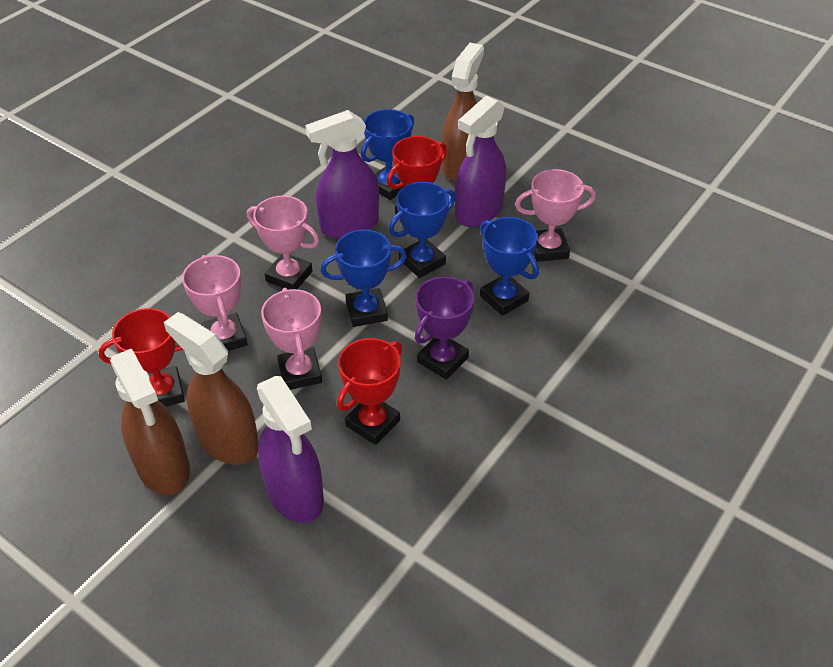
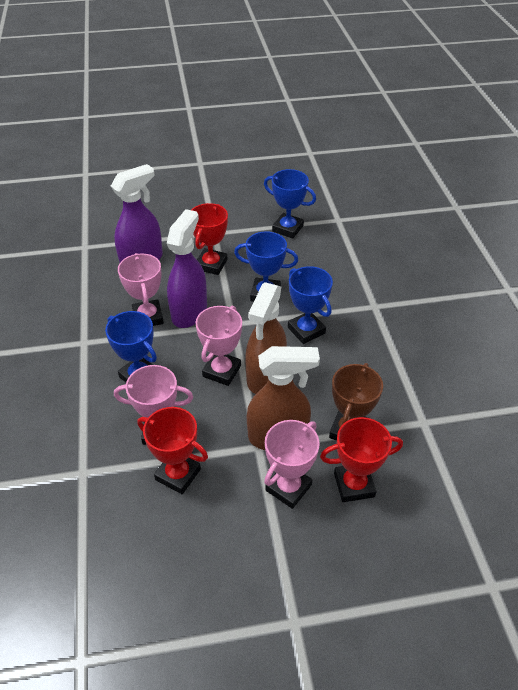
brown spray bottle: [110,349,190,495] [164,312,259,465] [442,43,484,181] = 3 -> [245,282,287,394] [247,346,320,450] = 2
brown trophy: none = 0 -> [329,363,383,441] = 1
purple spray bottle: [257,376,324,523] [305,110,379,239] [455,96,506,227] = 3 -> [111,164,163,263] [167,209,207,328] = 2
purple trophy: [415,277,474,380] = 1 -> none = 0

